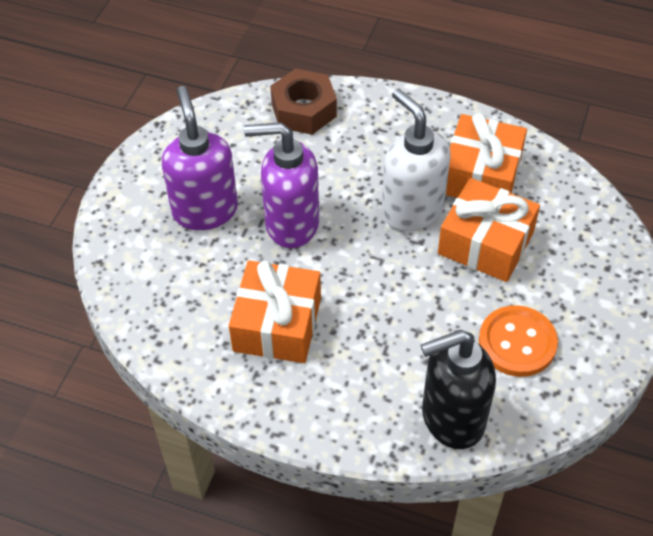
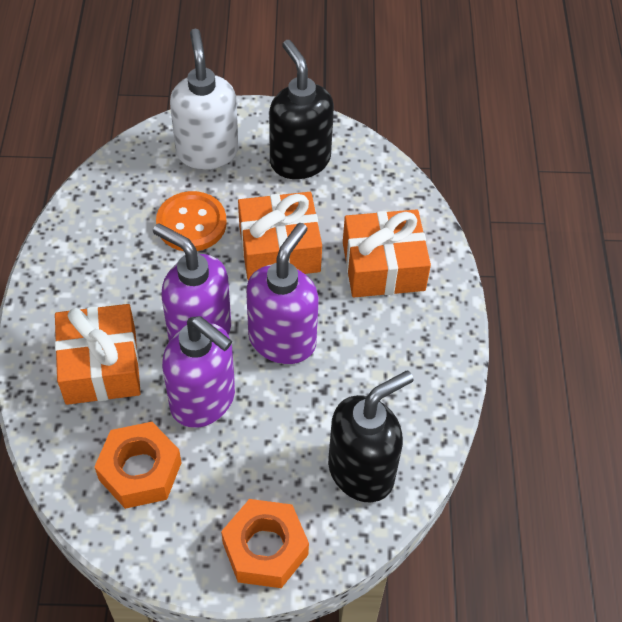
black soap dispenser: [421,330,496,449] = 1 -> [269,40,334,179] [328,371,414,503] = 2
brown nut: [270,69,337,135] = 1 -> none = 0
orange nut: none = 0 -> [94,422,182,509] [221,499,309,588] = 2
purple soap dispenser: [162,86,238,230] [244,122,319,248] = 2 -> [153,223,231,341] [162,316,235,428] [246,223,319,364] = 3

